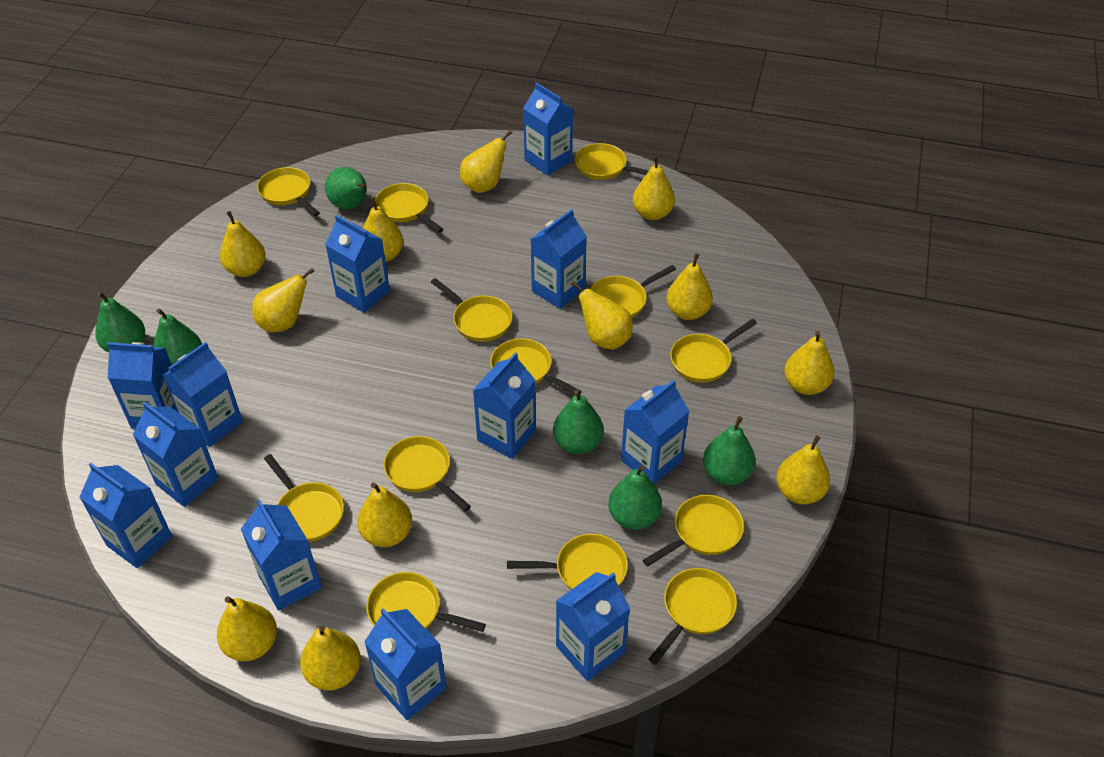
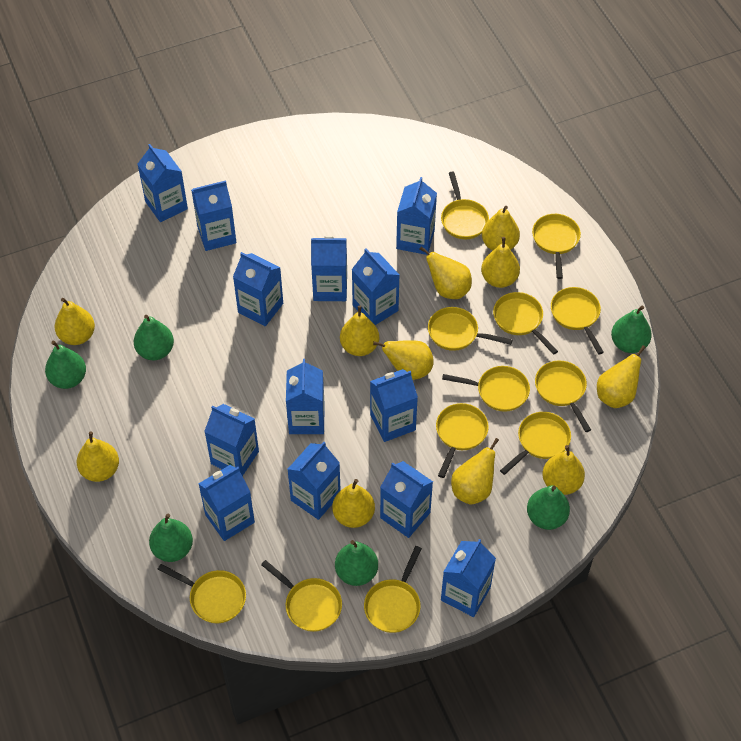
blue carton: [79,463,172,568] [107,342,177,429] [133,402,219,507] [163,342,243,447] [241,500,322,611] [325,215,390,313] [364,609,447,720] [473,352,536,459] [523,82,573,176] [531,209,587,309] [556,572,630,681] [621,380,689,484] = 12 -> [138,144,188,222] [191,180,236,251] [199,465,255,541] [204,404,259,476] [233,252,283,326] [286,359,325,434] [288,442,341,520] [311,236,347,301] [352,249,399,325] [370,369,418,442] [380,461,433,538] [396,177,437,255] [441,539,496,617] = 13
yellow pan: [257,167,320,216] [264,454,344,542] [367,572,486,632] [375,183,444,233] [384,436,471,511] [431,278,512,342] [490,338,582,395] [507,534,628,590] [575,143,648,180] [590,265,676,318] [643,495,744,567] [649,568,737,665] [670,319,757,383] = 13 -> [157,564,246,623] [261,560,342,632] [364,546,422,633] [428,307,512,351] [436,403,489,478] [441,172,489,239] [442,366,530,412] [493,292,558,355] [500,412,571,475] [532,214,581,279] [535,360,591,432] [551,287,604,355] = 12
yellow pear: [217,596,277,661] [220,211,266,277] [252,268,315,332] [300,625,361,690] [357,482,412,547] [363,197,403,262] [460,130,512,193] [571,281,633,349] [633,155,675,220] [666,253,713,320] [776,435,830,504] [784,331,834,395] = 12 -> [55,298,95,345] [77,432,119,482] [332,479,375,528] [340,305,379,356] [373,340,434,380] [420,246,472,299] [451,438,499,504] [481,237,520,288] [482,206,520,251] [542,445,585,495] [597,345,646,408] = 11

